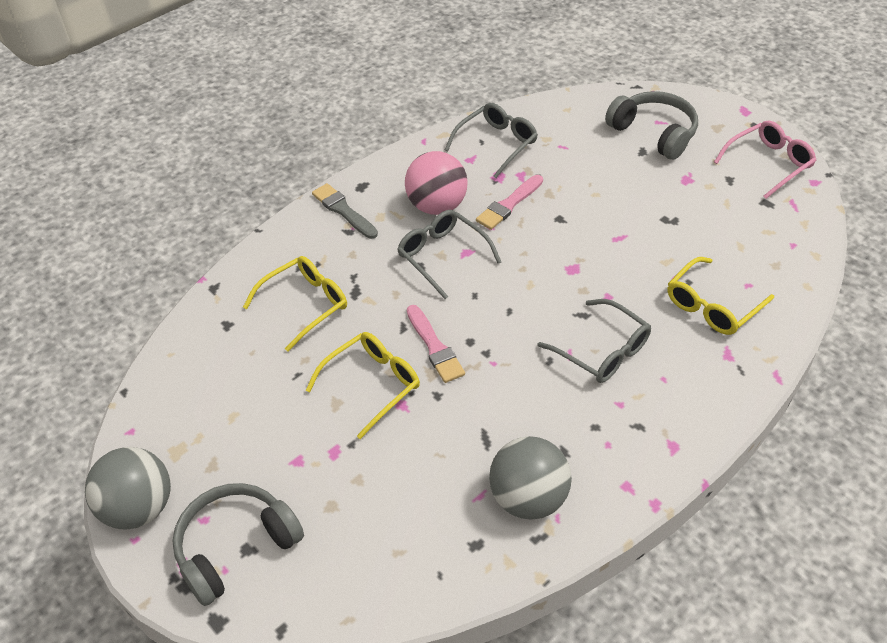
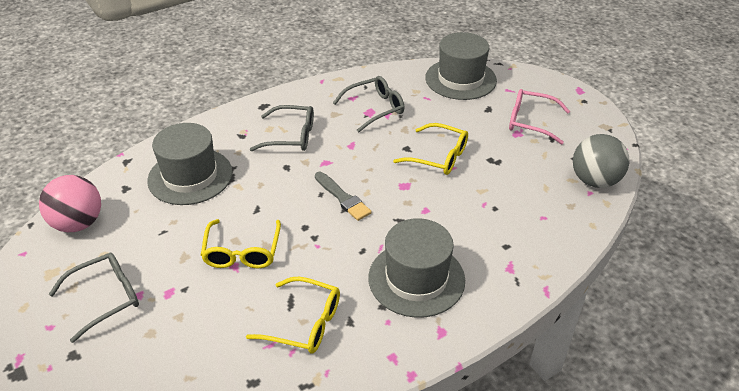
grey ball: [85,447,171,530] [489,436,572,520] = 2 -> [573,134,630,188] = 1
grey hat: none = 0 -> [147,123,233,205] [368,218,465,318] [425,32,497,100] = 3
grey headphones: [172,483,304,606] [605,91,698,160] = 2 -> none = 0
pink brush: [407,305,465,383] [476,175,543,230] = 2 -> none = 0

